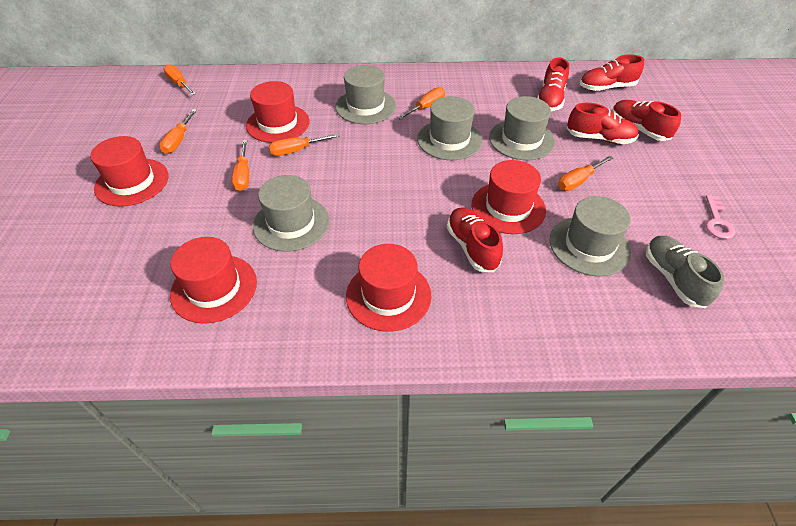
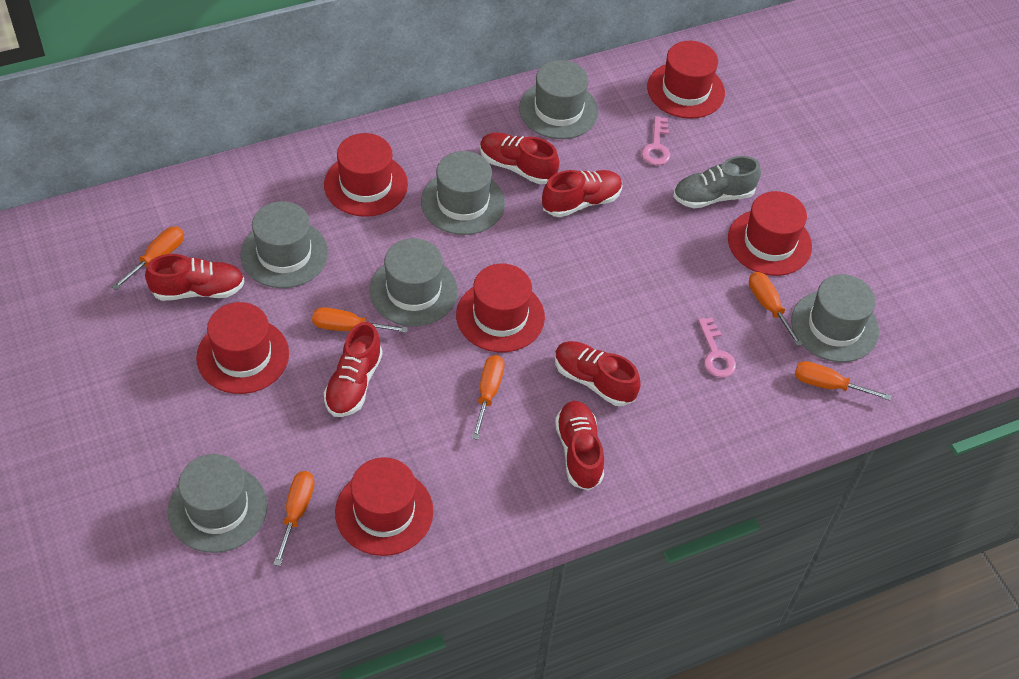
grey hat: [253,175,329,252] [335,65,396,124] [417,96,482,160] [489,96,555,160] [550,196,631,276] = 5 -> [168,454,268,553] [240,201,328,288] [369,238,458,326] [421,151,505,235] [519,60,599,139] [791,274,879,362] = 6
pink key: [706,195,735,239] = 1 -> [642,116,670,165] [698,318,736,377] = 2
red hat: [90,136,168,207] [170,237,257,324] [246,81,309,143] [346,244,431,332] [472,160,546,234] = 5 -> [196,302,289,394] [324,133,408,217] [335,457,433,556] [456,264,545,352] [647,41,725,119] [728,191,812,276] = 6
red shoe: [447,207,503,272] [538,58,569,111] [567,103,639,144] [580,54,644,91] [612,100,681,141] = 5 -> [145,254,245,301] [324,322,383,417] [480,133,559,184] [542,170,622,217] [555,341,641,406] [555,401,604,491] = 6

